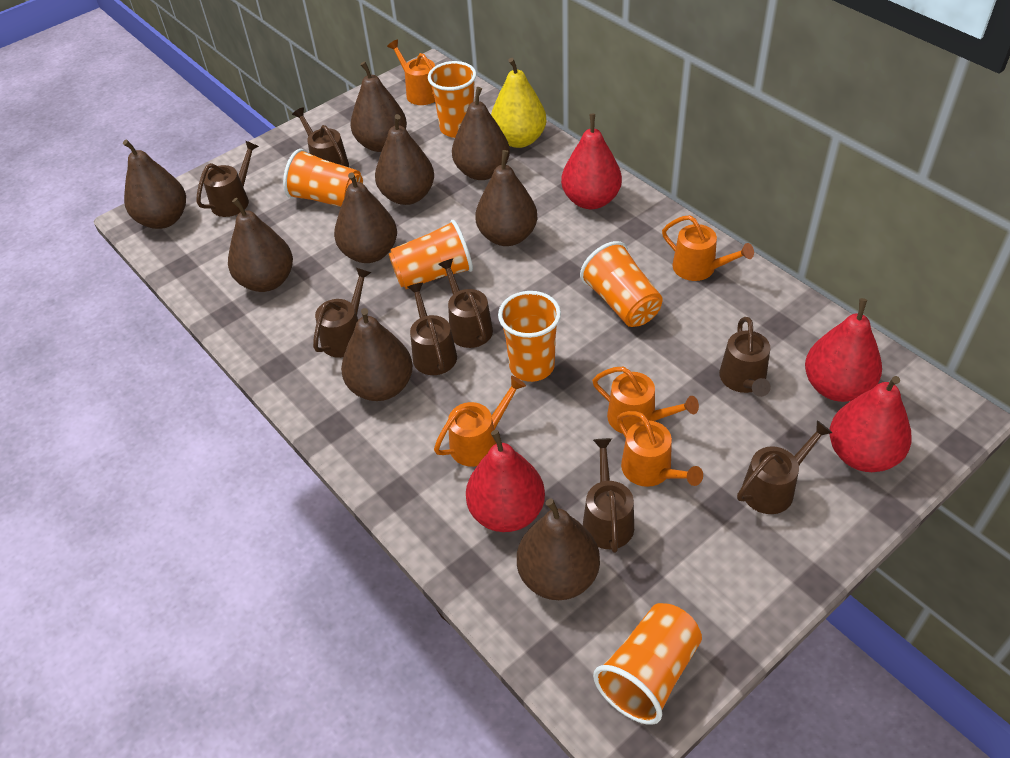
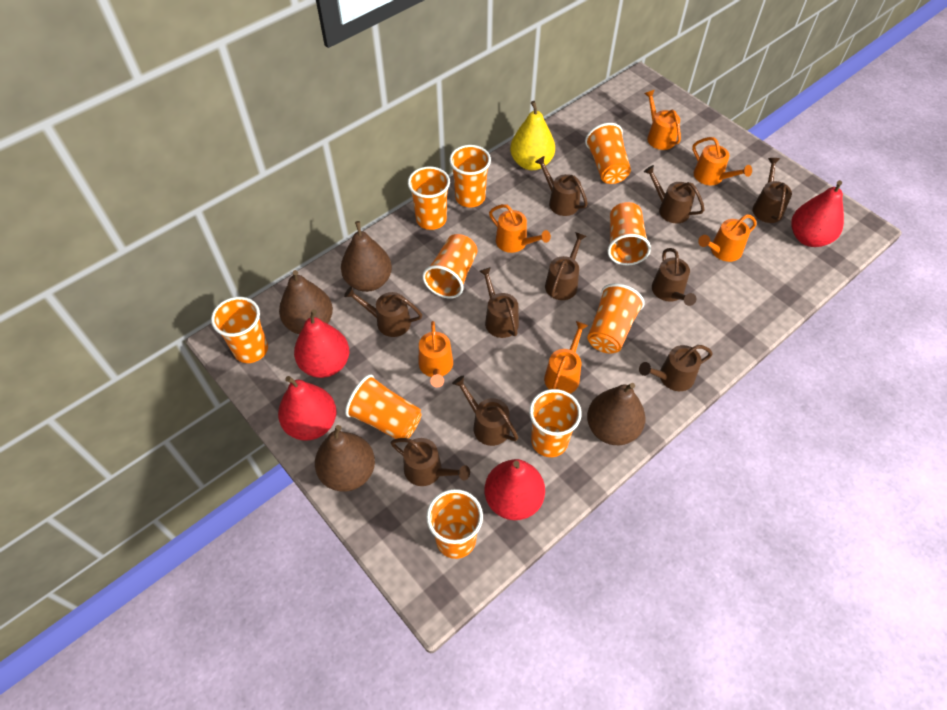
brown pear: [123,140,186,229] [228,198,293,292] [334,172,397,263] [341,308,413,401] [351,61,407,152] [375,114,434,205] [452,87,510,180] [475,150,537,246] [517,499,600,600] = 9 -> [279,270,333,334] [315,425,375,492] [341,221,392,292] [587,383,645,445] = 4
brown watering can: [196,140,259,217] [292,107,349,167] [313,268,372,358] [408,283,457,375] [438,259,493,348] [583,438,634,553] [719,317,771,397] [737,420,832,514] = 8 -> [344,286,422,337] [391,438,470,486] [452,376,518,446] [479,267,519,338] [535,156,588,216] [545,232,587,300] [639,345,713,391] [644,165,705,224] [652,248,696,306] [753,158,792,223] = 10
orange cup: [283,149,363,207] [389,220,473,289] [428,61,476,138] [498,291,561,382] [580,241,663,327] [593,603,702,725] = 6 -> [211,297,268,363] [345,374,422,439] [408,166,450,230] [422,234,477,299] [426,489,483,559] [449,145,491,208] [529,389,582,457] [585,123,631,184] [587,283,645,354] [607,202,651,265] = 10
orange watering can: [387,40,435,105] [434,376,526,467] [592,367,699,434] [617,411,703,487] [662,215,754,281] = 5 -> [419,321,453,388] [489,204,551,253] [544,321,589,394] [644,90,681,150] [692,137,752,185] [698,214,757,262] = 6

